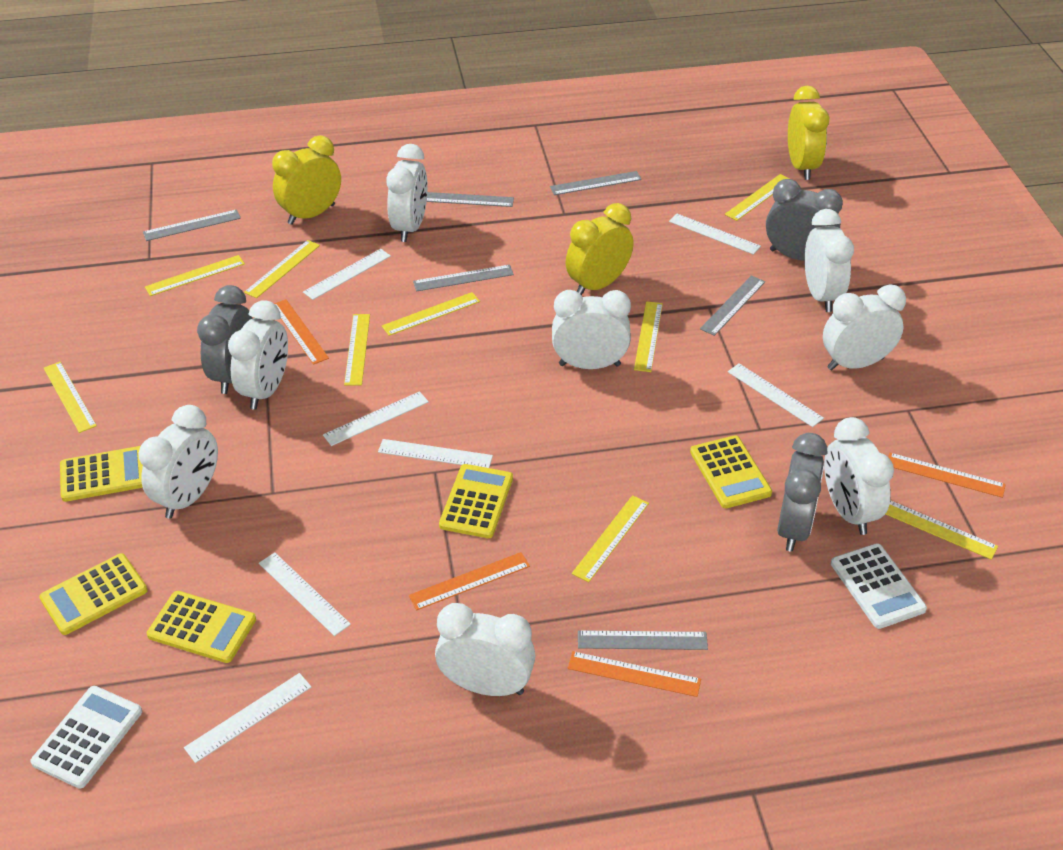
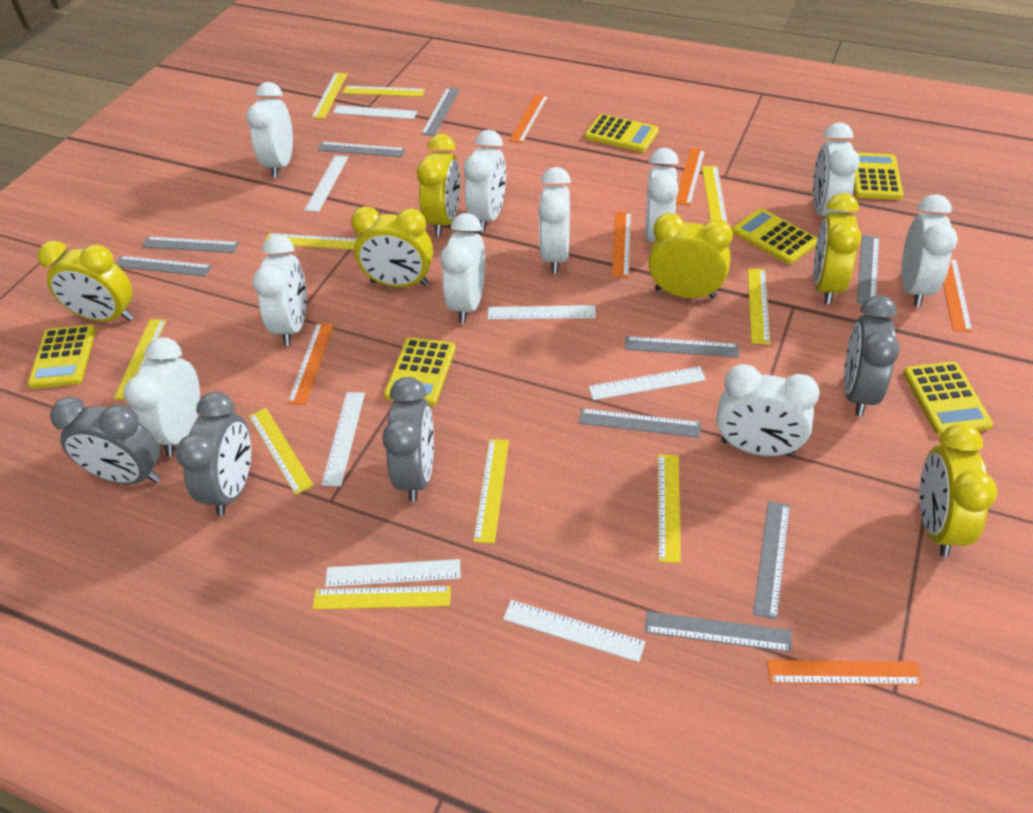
grey clock: [197,285,252,394] [766,179,843,260] [777,433,827,552] = 3 -> [50,397,160,484] [176,392,251,516] [382,377,434,502] [844,296,900,416] = 4
grey ruler: [143,209,241,241] [413,265,514,292] [427,192,514,207] [550,171,642,195] [578,630,708,650] [700,276,765,336] = 6 -> [116,256,212,276] [142,237,239,253] [317,142,406,157] [421,88,460,136] [579,408,701,438] [625,336,739,358] [645,611,792,652] [753,501,790,620] [857,235,879,304] = 9
orange ruler: [274,299,329,365] [409,552,530,610] [568,651,701,697] [888,453,1006,498] = 4 -> [287,323,334,405] [509,94,549,143] [612,212,631,278] [676,148,705,206] [767,660,923,685] [943,258,972,332] = 6
white calculator: [30,686,142,789] [831,543,927,629] = 2 -> none = 0
white clock: [139,405,218,519] [228,300,288,410] [387,144,428,242] [435,603,535,696] [552,290,631,369] [804,209,854,312] [823,284,906,370] [824,417,894,535] = 8 -> [124,337,200,456] [246,82,293,178] [252,235,307,346] [441,213,485,323] [464,130,506,232] [538,167,571,274] [645,148,679,242] [717,364,820,456] [813,122,860,216] [902,194,958,307] = 10
yellow calculator: [39,553,148,635] [60,446,143,502] [147,591,256,663] [439,464,513,538] [690,435,772,508] = 5 -> [28,324,96,389] [384,337,456,406] [585,114,659,152] [732,208,817,264] [854,153,903,200] [903,361,993,436] = 6
yellow clock: [272,135,341,225] [566,203,633,295] [788,86,829,180] = 3 -> [37,241,134,322] [351,206,433,287] [417,134,460,236] [648,213,733,299] [814,193,861,305] [919,423,998,557] = 6
yellow ruler: [44,362,97,433] [145,255,245,296] [244,240,320,298] [344,314,370,385] [382,292,480,336] [572,495,649,582] [634,301,663,372] [725,174,790,221] [886,500,998,560] = 9 -> [114,319,167,399] [249,408,314,495] [264,233,356,250] [312,73,347,119] [313,586,451,610] [343,86,425,97] [473,439,509,543] [658,455,681,563] [702,166,727,222] [748,269,770,344] = 10

